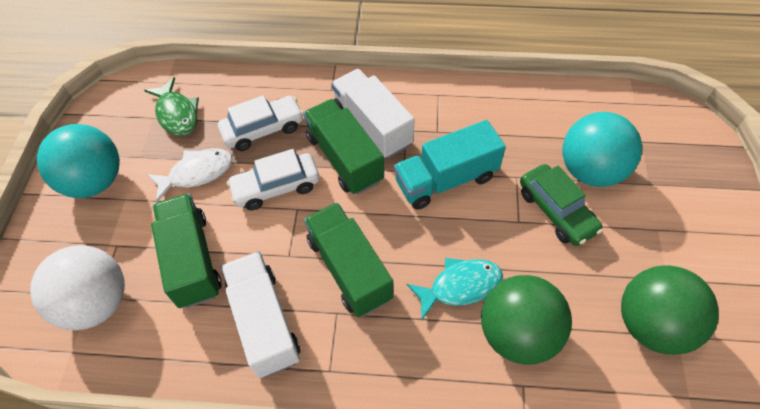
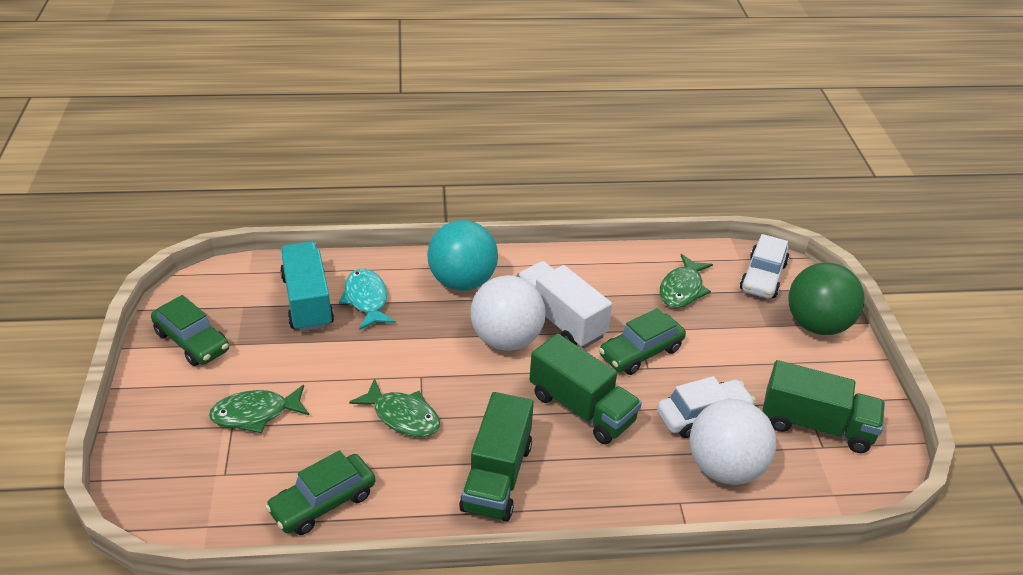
green ball: [481,275,572,365] [621,265,719,355] = 2 -> [789,262,864,335] = 1
green car: [520,164,603,246] = 1 -> [151,295,229,366] [265,450,376,535] [599,308,686,375] = 3
green fish: [144,77,199,136] = 1 -> [209,385,309,434] [349,378,440,437] [659,254,713,308] = 3
turquoise ball: [37,124,120,198] [562,112,642,187] = 2 -> [427,220,498,291] = 1
white ball: [30,245,125,330] = 1 -> [470,275,546,351] [689,399,776,485] = 2
white fish: [147,148,233,202] = 1 -> none = 0
white truck: [221,252,300,378] [331,69,414,158] = 2 -> [517,261,612,348] = 1

